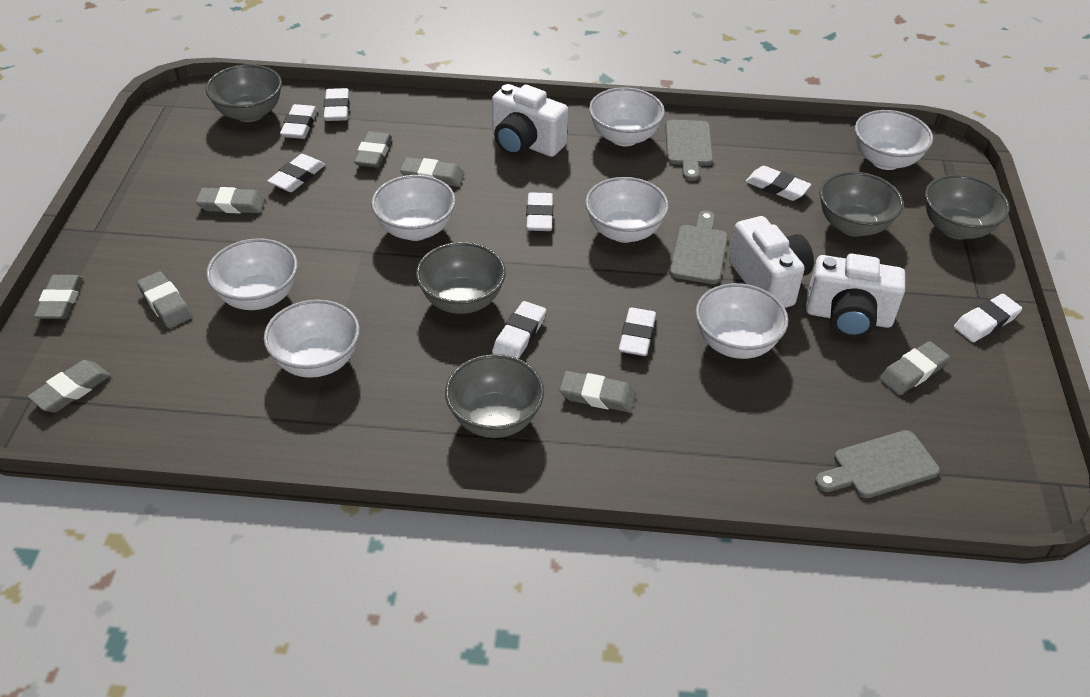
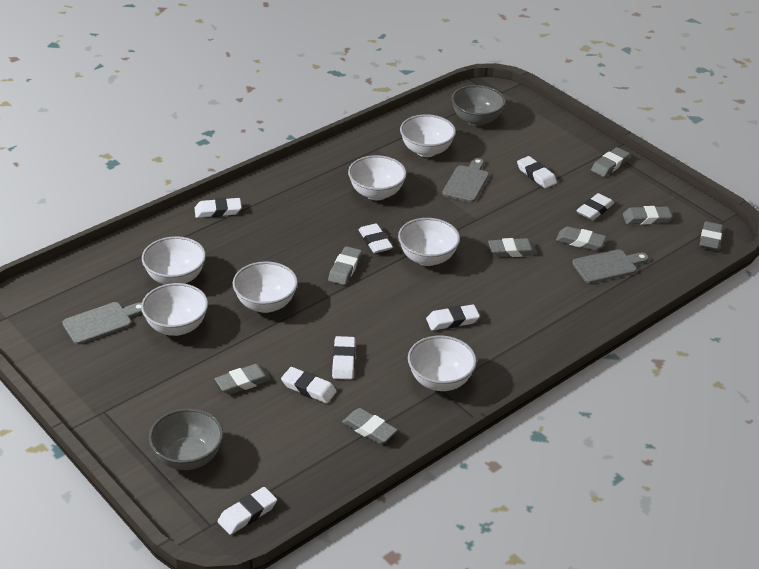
grey bowl: [206,64,282,122] [416,242,506,314] [445,354,544,438] [820,172,903,237] [925,175,1010,239] = 5 -> [149,408,223,470] [451,85,505,126] = 2
white camera: [492,84,568,157] [729,216,814,308] [806,254,905,338] = 3 -> none = 0

